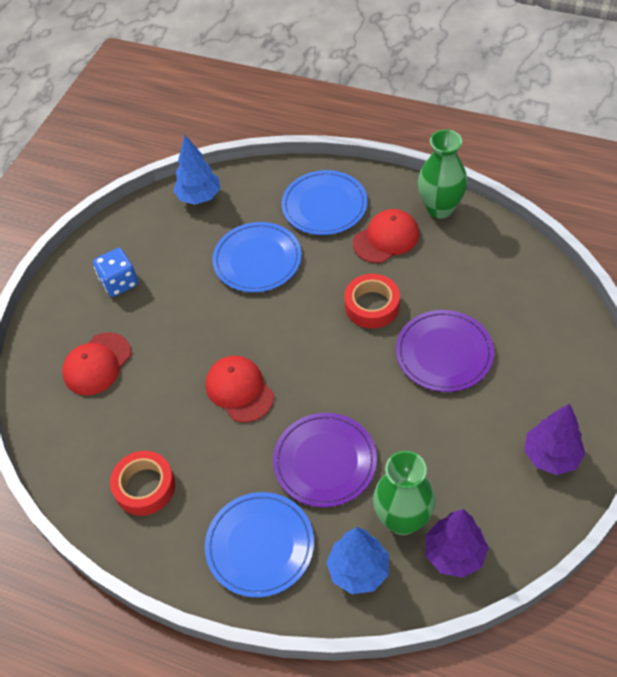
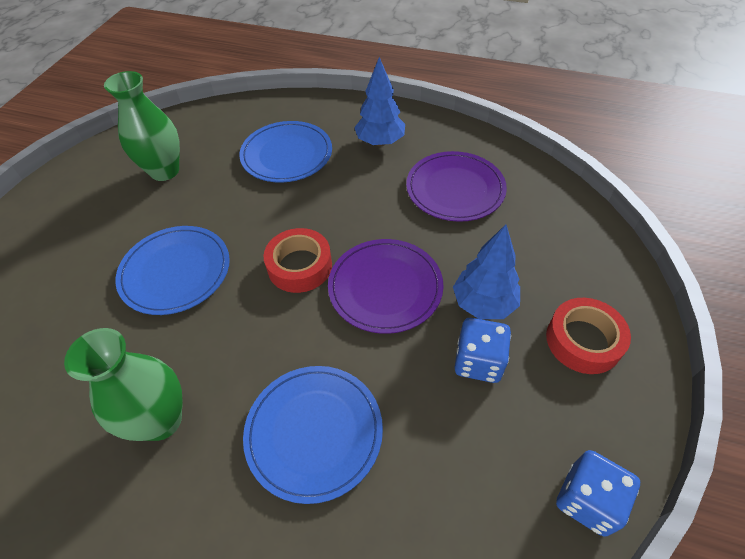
blue dice: [93,248,138,297] = 1 -> [454,318,511,383] [556,450,640,537] = 2
purple tree: [425,509,488,578] [524,404,585,475] = 2 -> none = 0
red cap: [62,332,131,395] [206,356,274,422] [353,209,419,263] = 3 -> none = 0

